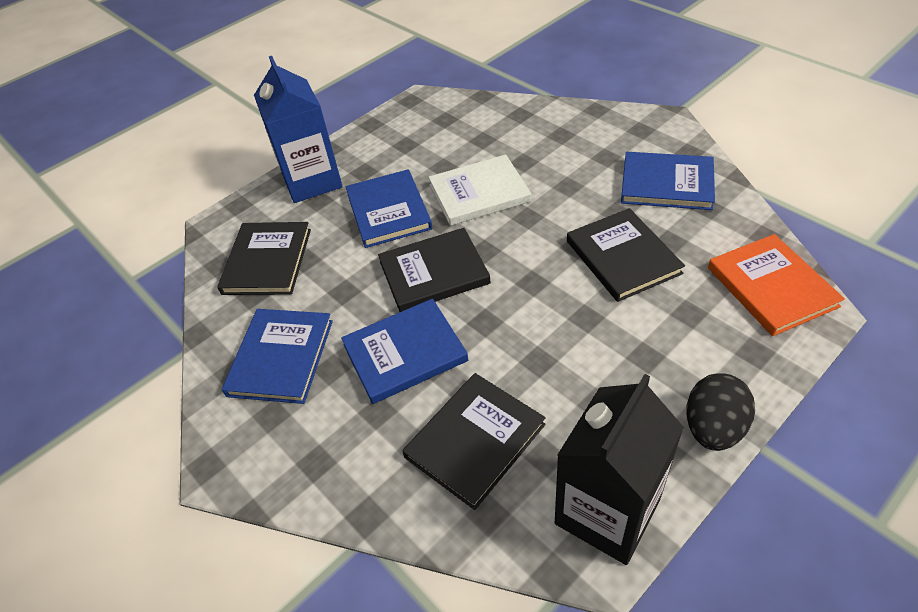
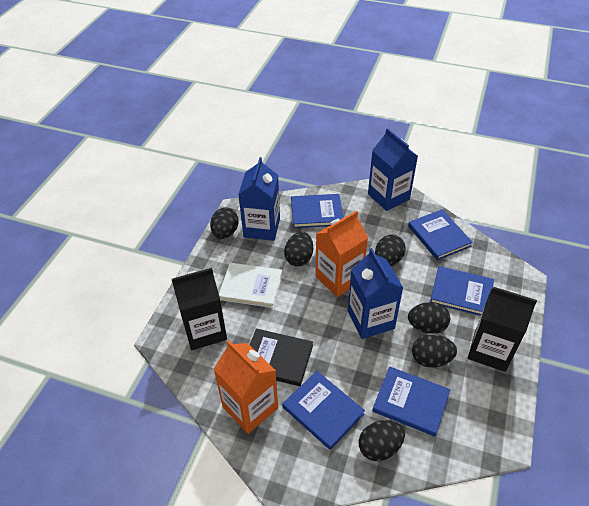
black book: [217,222,311,295] [378,228,491,312] [402,373,546,510] [567,208,685,302] = 4 -> [250,329,313,386] = 1
black carton: [555,374,684,565] = 1 -> [172,268,227,350] [468,287,537,372] = 2
black egg: [686,373,755,451] = 1 -> [210,208,239,239] [284,232,313,266] [359,420,405,461] [375,235,406,266] [408,302,450,334] [412,334,457,368] = 6
blue book: [222,309,333,404] [341,299,468,404] [346,170,432,248] [621,152,715,210] = 4 -> [282,371,365,450] [291,194,343,228] [372,366,450,437] [408,209,473,260] [430,266,494,316] = 5
blue carton: [254,56,343,203] = 1 -> [238,157,280,241] [348,248,403,339] [368,128,418,211] = 3
orange book: [708,234,845,336] = 1 -> none = 0
orange carton: none = 0 -> [214,340,278,434] [315,211,368,297] = 2

